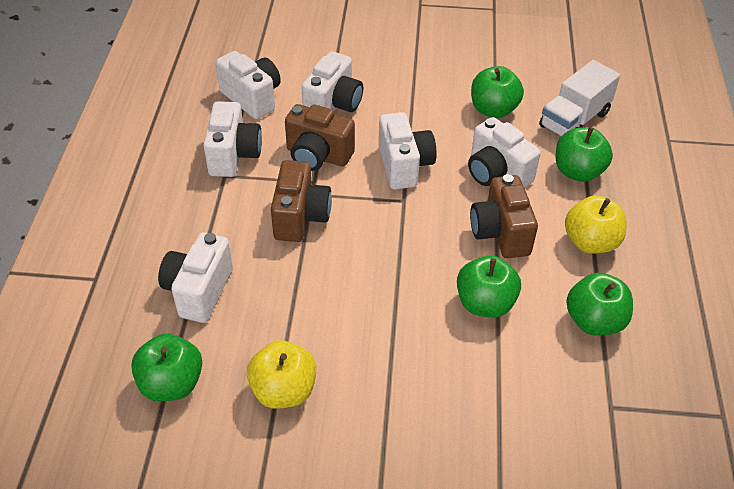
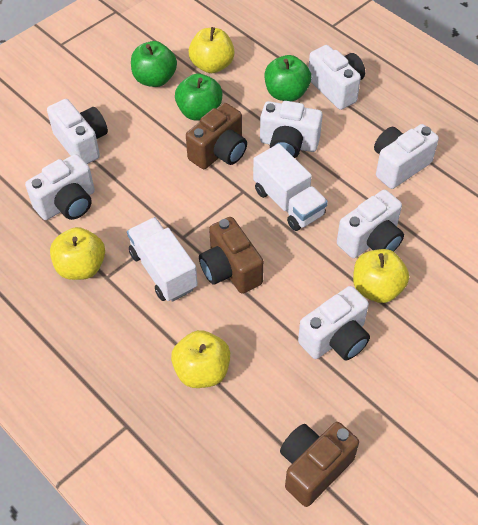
green apple: [131,334,202,401] [457,255,521,318] [471,66,524,118] [556,127,613,182] [566,273,633,336] = 5 -> [131,41,177,87] [175,73,223,121] [265,55,311,101] = 3
white camera: [158,233,233,323] [203,101,262,177] [216,51,281,119] [302,51,363,112] [378,112,437,190] [468,117,541,188] = 6 -> [25,154,95,220] [47,99,108,164] [260,101,323,158] [298,286,370,360] [309,45,365,110] [337,190,404,258] [374,124,439,189] = 7
white truck: [539,60,620,137] = 1 -> [127,217,198,302] [253,144,328,231] = 2
yellow apple: [247,340,316,409] [565,195,626,254] = 2 -> [50,227,105,280] [171,330,230,388] [189,27,235,73] [353,249,409,303] = 4

